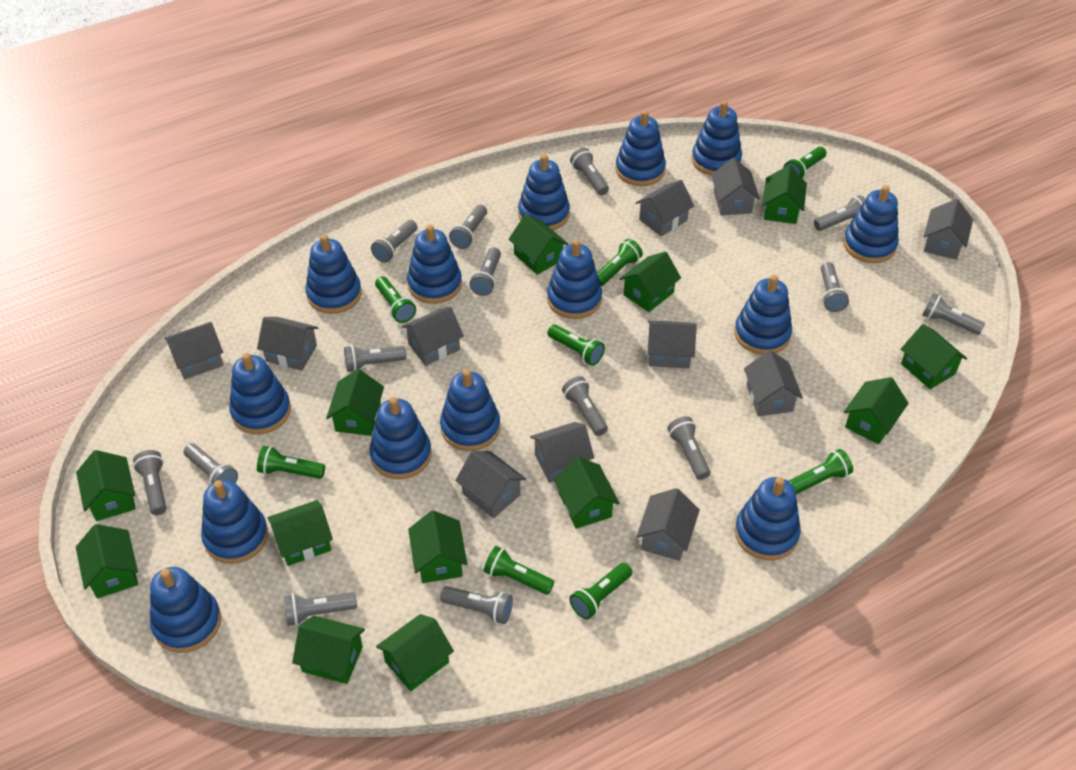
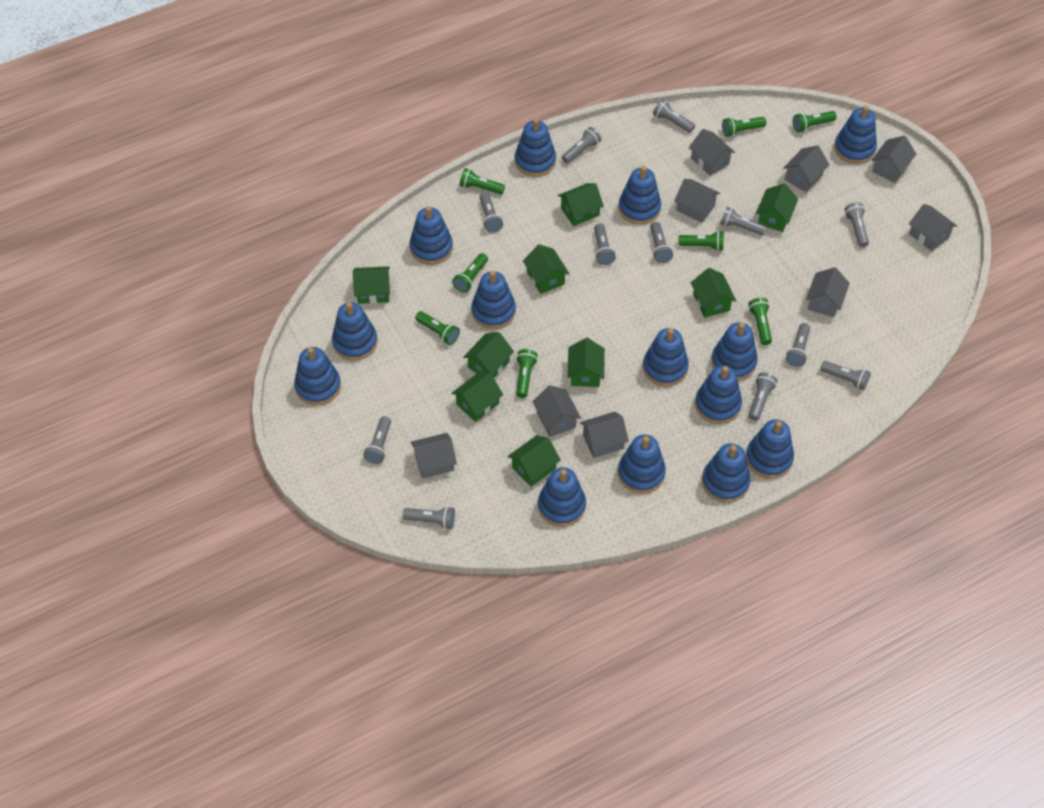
green house: [76,450,136,521] [76,524,138,598] [268,500,333,566] [292,616,365,684] [326,369,384,436] [376,614,454,691] [408,510,467,583] [509,214,568,275] [554,457,619,529] [619,251,681,312] [762,165,807,224] [844,377,909,445] [901,324,967,389] = 13 -> [353,266,390,304] [452,372,503,422] [463,332,514,378] [508,435,561,487] [523,244,569,294] [558,183,604,226] [567,338,605,387] [691,268,736,318] [756,183,798,232] = 9
grey flashlight: [133,450,166,515] [183,443,238,485] [284,592,357,626] [344,345,406,372] [371,220,417,263] [440,586,513,624] [449,205,487,249] [469,247,501,296] [562,376,608,436] [570,148,609,195] [667,416,710,480] [814,195,866,231] [821,262,849,312] [922,293,985,335] = 14 -> [363,416,391,464] [403,506,455,529] [479,192,503,233] [562,127,601,163] [594,223,616,265] [650,222,673,263] [653,99,695,133] [720,207,767,235] [748,372,777,421] [786,323,810,367] [820,361,871,391] [845,202,869,247] = 12
grey house: [165,322,223,380] [257,317,318,371] [402,307,464,366] [455,451,526,518] [530,422,594,483] [636,180,694,236] [637,488,700,561] [648,320,697,368] [711,158,760,216] [744,350,803,416] [924,199,973,260] = 11 -> [411,433,457,479] [532,385,581,437] [580,412,629,458] [674,179,720,223] [689,129,735,176] [783,145,830,192] [806,267,850,317] [871,136,916,183] [909,204,957,251] = 9

